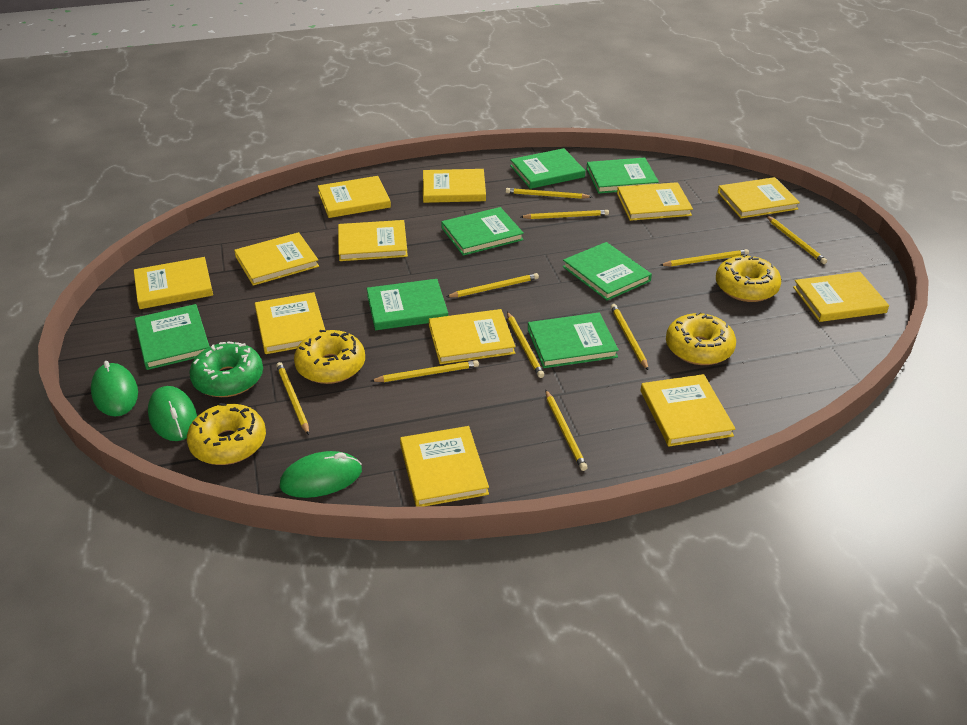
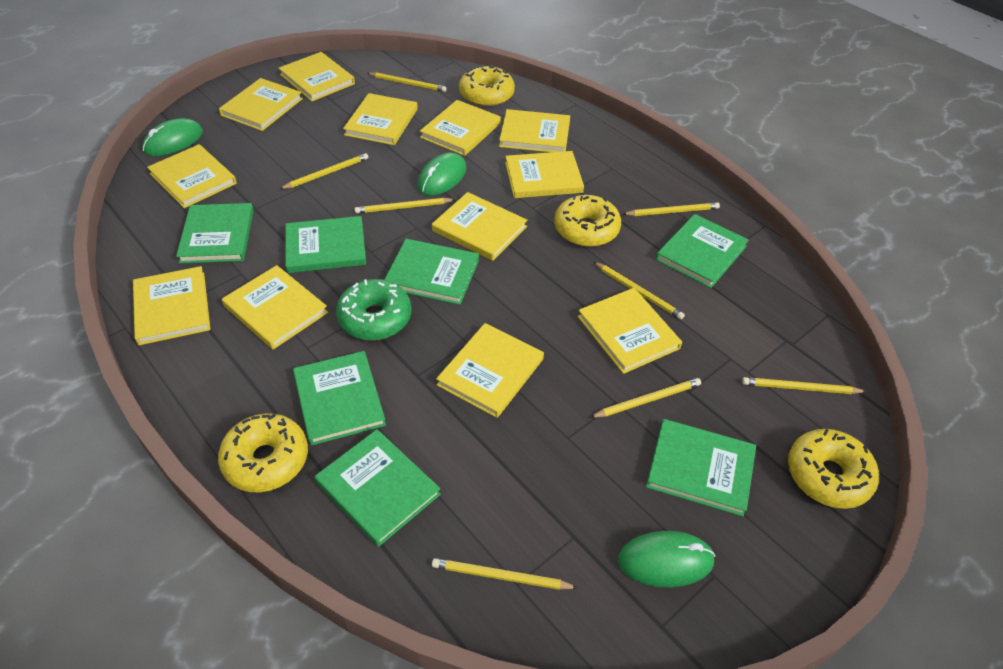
yellow pencil: [276,362,309,435] [371,360,479,382] [446,273,539,297] [506,188,592,199] [507,312,544,378] [521,210,609,219] [545,390,588,471] [611,304,649,371] [660,249,749,267] [767,216,827,264] = 10 -> [280,153,368,189] [355,198,456,214] [367,72,447,92] [432,558,578,590] [590,378,701,418] [594,262,685,320] [623,203,720,216] [742,377,867,394] = 8

